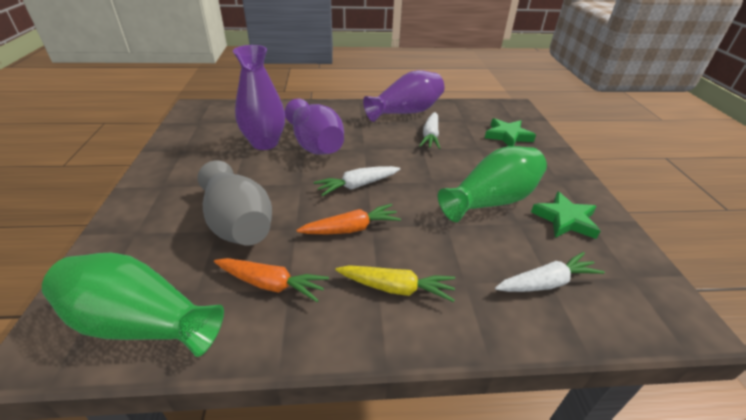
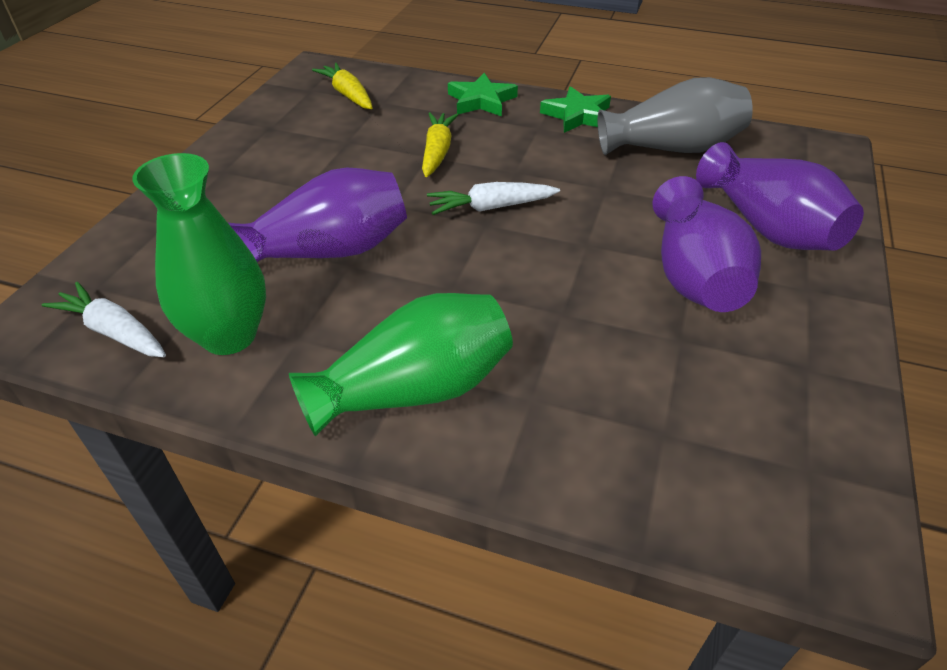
orange carrot: [214,258,329,302] [296,204,401,234] = 2 -> none = 0
white carrot: [314,166,400,196] [419,112,440,149] [495,252,605,292] = 3 -> [42,282,166,357] [427,182,560,215] = 2
yellow carrot: [336,265,455,302] = 1 -> [312,63,373,109] [422,112,458,177] = 2

